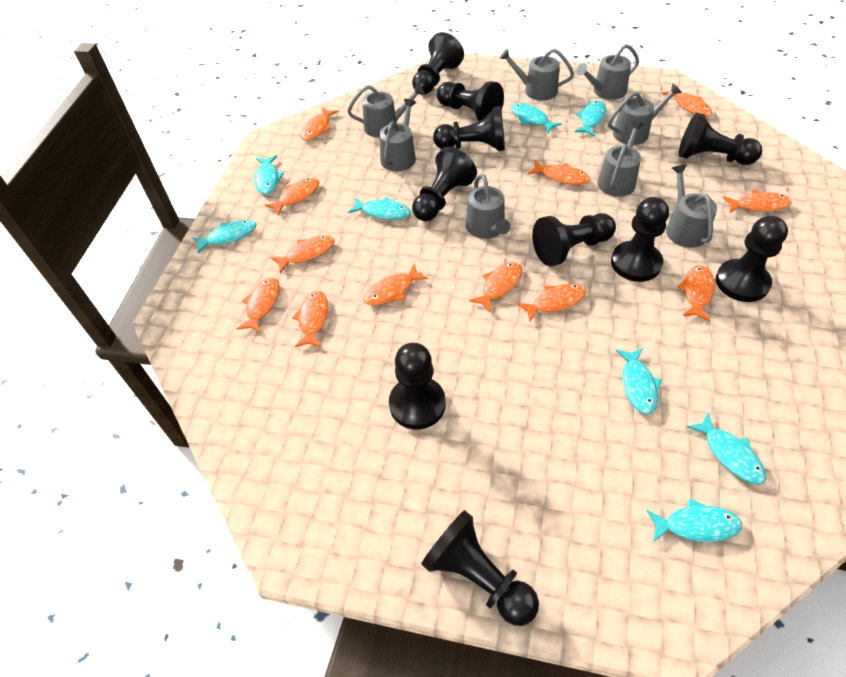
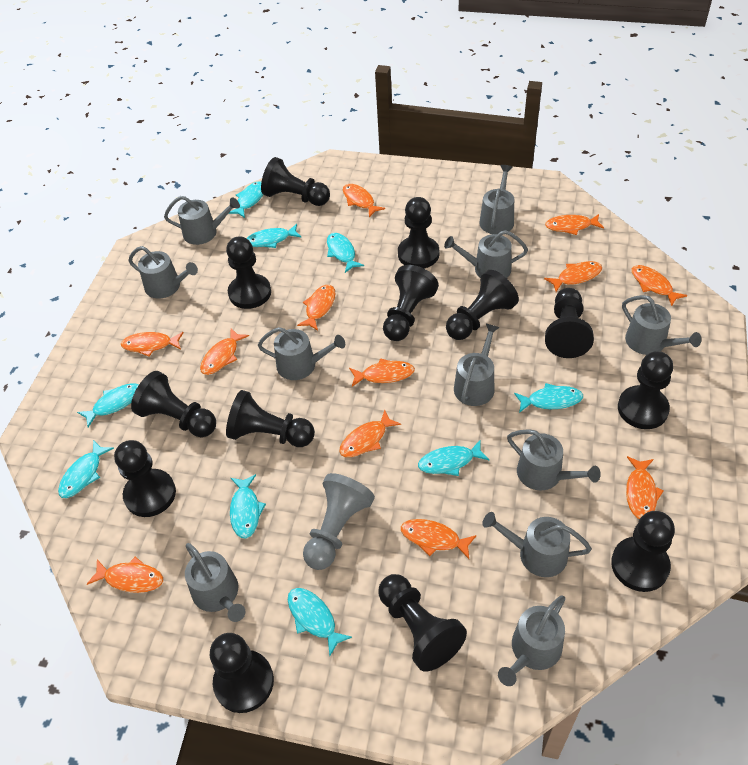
black pawn: [389,343,446,429] [412,32,464,95] [412,147,477,221] [421,510,539,626] [433,106,505,151] [437,81,504,121] [532,213,616,267] [611,197,669,282] [679,113,762,165] [716,216,788,302] = 10 -> [114,440,176,517] [131,371,216,437] [210,633,274,713] [226,236,271,309] [226,390,315,447] [261,157,330,206] [378,574,467,672] [383,265,439,341] [398,197,439,268] [446,270,519,340] [545,288,594,358] [611,511,675,592] [618,351,673,429] = 13
grey pawn: none = 0 -> [303,473,375,570] = 1
grey watering can: [347,84,425,137] [379,99,416,171] [466,174,510,239] [499,49,574,101] [576,44,639,100] [597,120,644,197] [608,83,682,145] [666,165,717,248] = 8 -> [128,246,198,299] [164,196,240,245] [185,543,246,622] [258,327,345,380] [444,230,528,278] [454,324,500,406] [479,165,514,234] [482,512,592,577] [498,596,566,686] [507,429,601,490] [622,295,702,355] = 11
turquoise fish: [192,220,256,253] [254,155,284,194] [348,197,411,220] [511,103,561,133] [575,101,606,136] [615,348,662,415] [646,499,742,542] [687,412,766,485] = 8 -> [58,440,114,498] [77,383,139,427] [228,181,263,218] [230,474,266,539] [246,224,302,248] [288,588,352,656] [327,233,364,273] [418,439,489,476] [514,383,583,413] = 9

